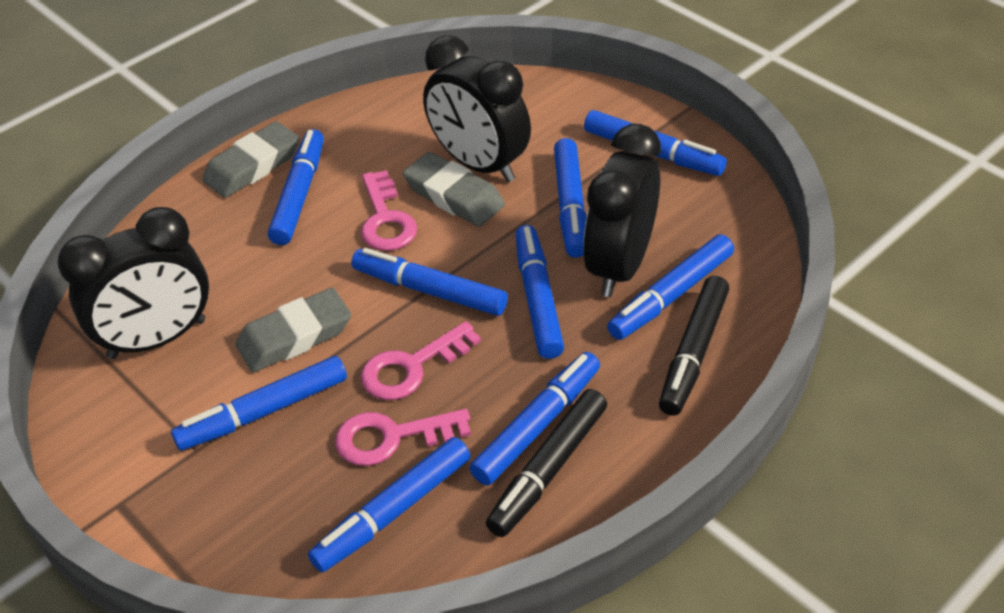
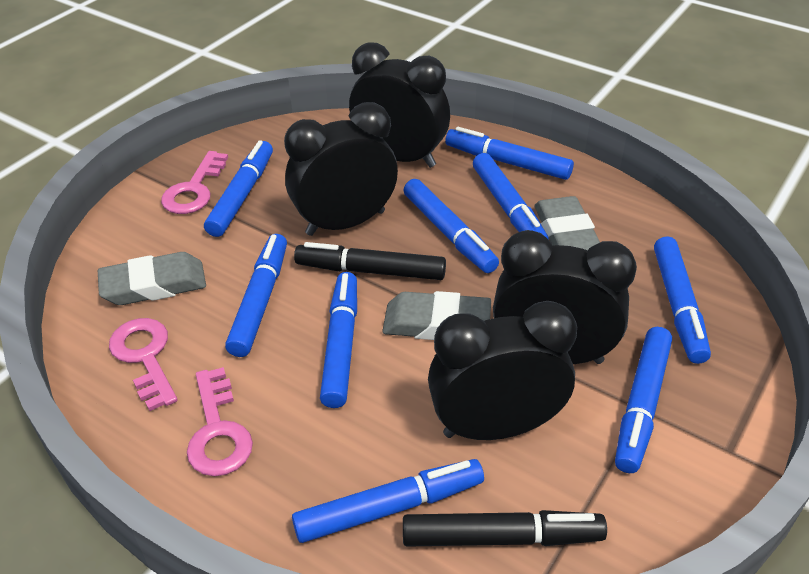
black clock: [57,207,209,359] [423,35,531,182] [583,124,661,297] = 3 -> [284,102,398,236] [349,42,450,168] [428,301,577,440] [493,230,637,364] = 4

